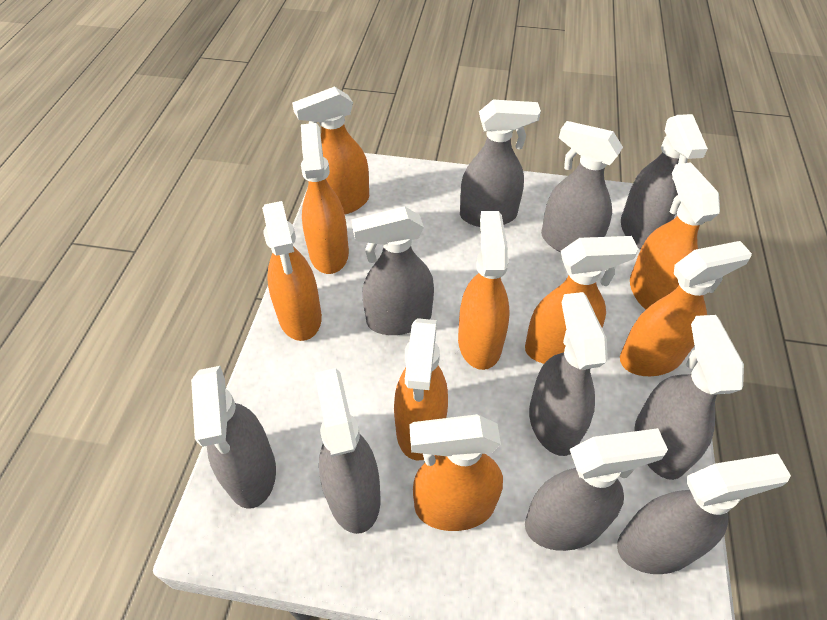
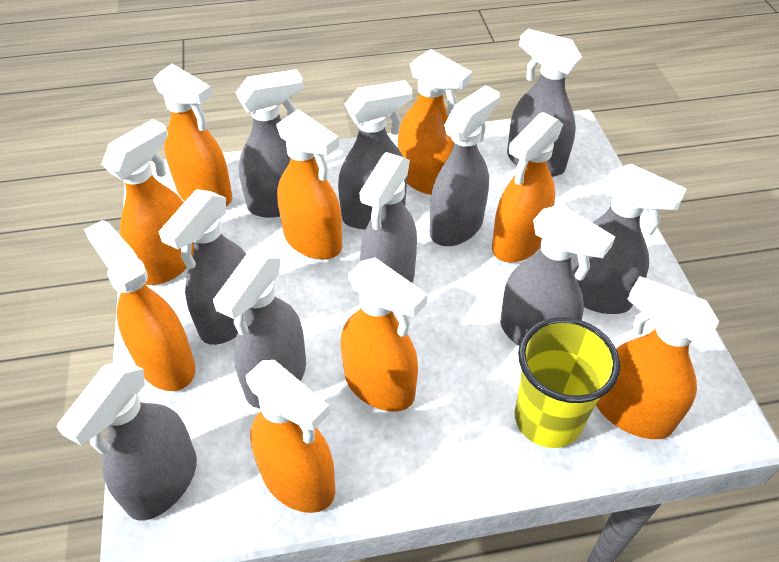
yellow cup: none = 0 -> [514,317,620,448] = 1

